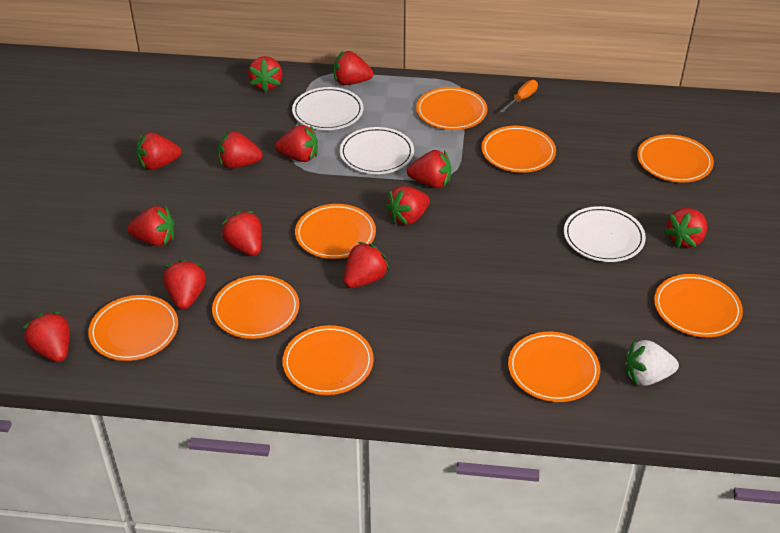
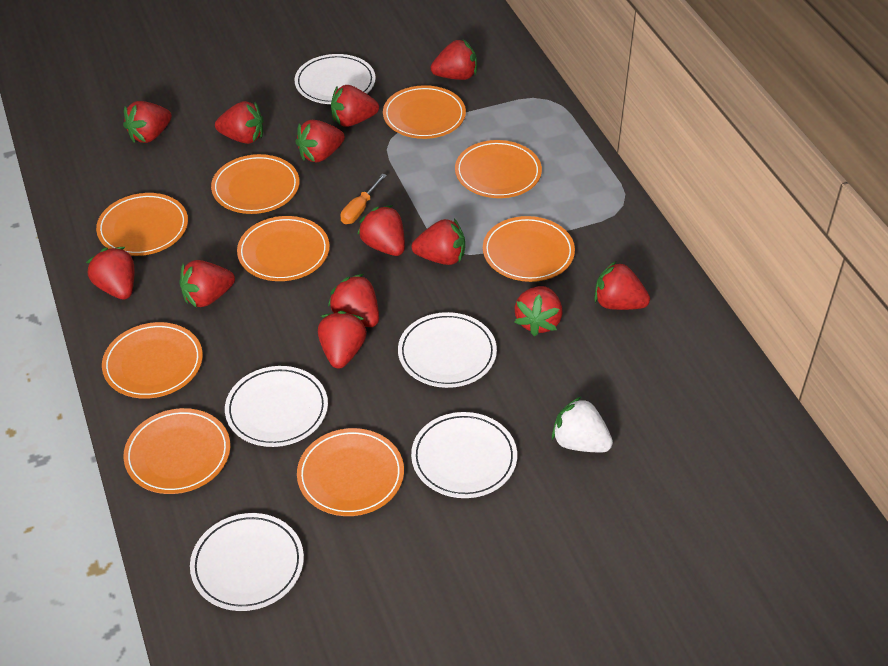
white plate: [292,87,363,130] [340,127,414,174] [564,206,646,262] = 3 -> [190,513,304,611] [225,366,328,447] [295,54,376,104] [398,312,497,388] [411,412,517,498] = 5

